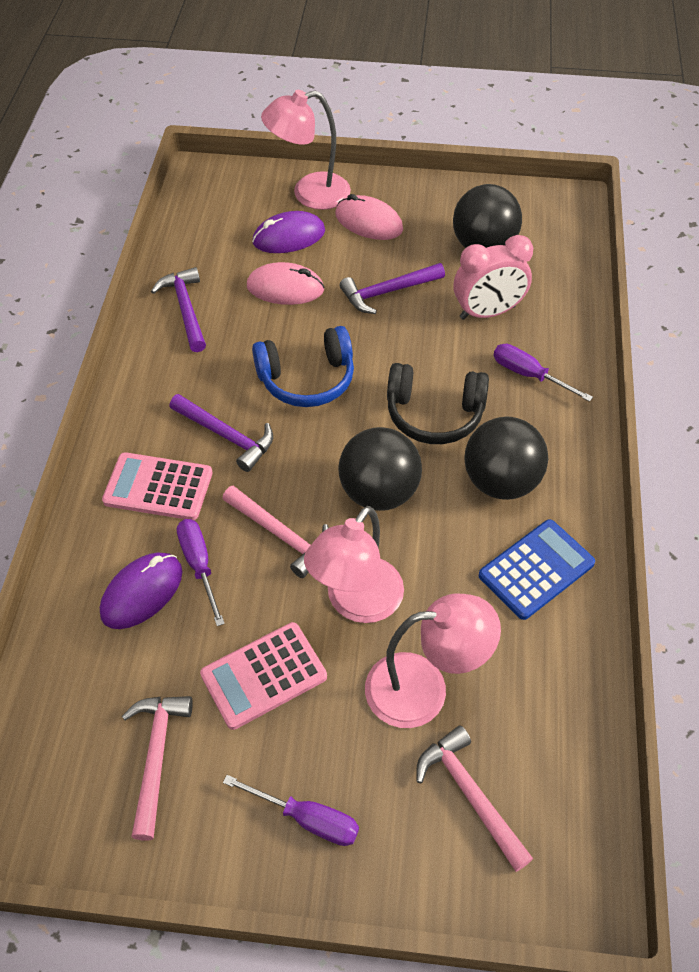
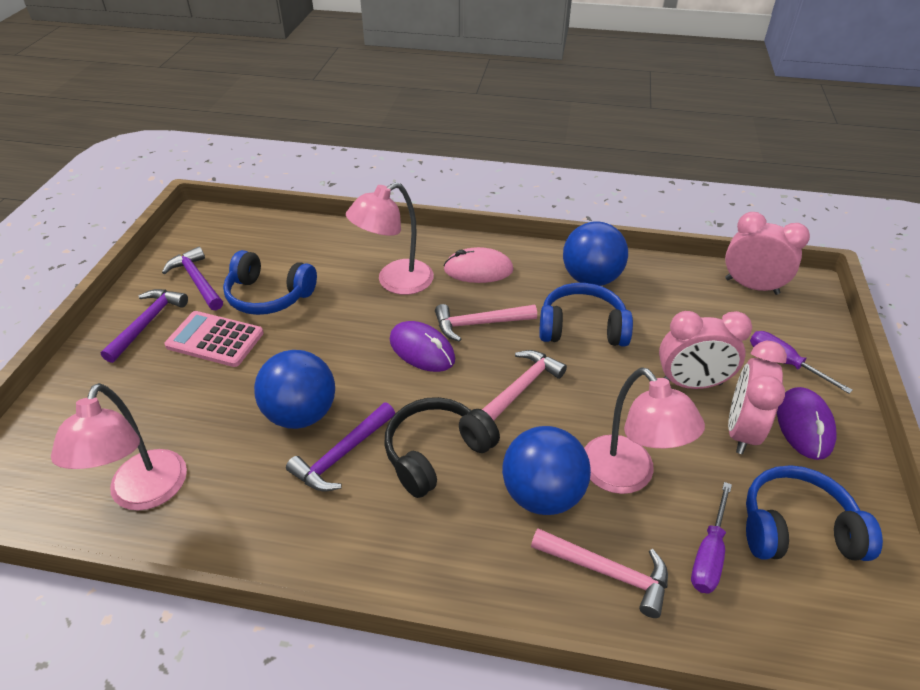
black ball: [338,427,422,511] [453,184,522,248] [464,417,549,500] = 3 -> none = 0
blue ball: none = 0 -> [254,350,335,429] [502,426,591,515] [563,221,628,286] = 3
blue calculator: [478,519,595,620] = 1 -> none = 0
blue headphones: [252,326,354,407] = 1 -> [223,250,317,315] [539,283,633,347] [746,465,883,561] = 3
pink calculator: [102,452,213,520] [200,622,327,730] = 2 -> [164,311,264,367] = 1
pink clock: [454,235,533,320] = 1 -> [659,311,752,389] [725,212,810,295] [728,341,787,454] = 3
pink mouse: [247,262,325,305] [335,194,403,240] = 2 -> [443,247,513,283] = 1
purple screwdriver: [177,519,225,626] [223,775,359,846] [493,344,593,402] = 3 -> [691,482,732,594] [750,331,853,394] = 2

